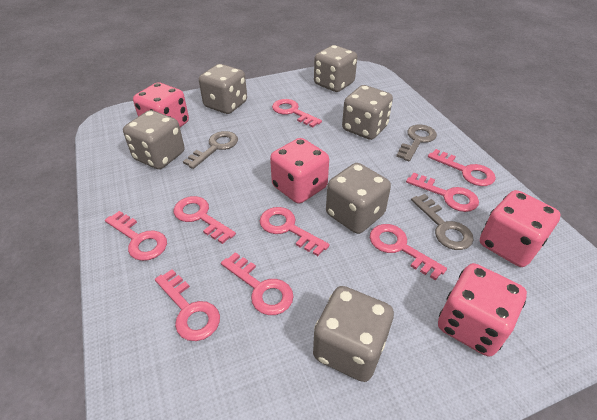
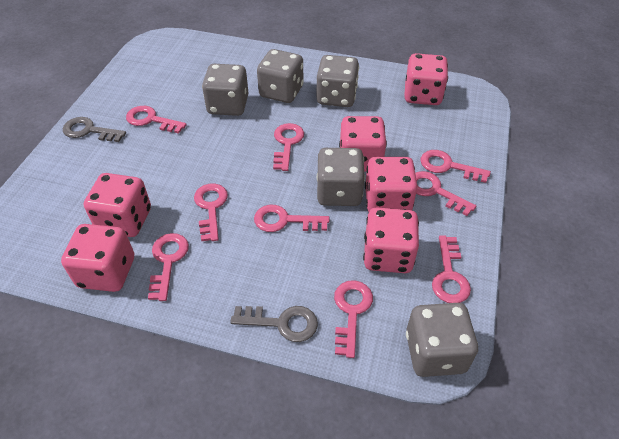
grey dice: [123,110,185,169] [199,64,247,114] [313,286,394,382] [314,45,357,92] [326,163,391,234] [342,85,393,140] = 6 -> [202,64,249,116] [257,49,304,103] [316,55,359,107] [317,148,365,206] [406,303,478,377] = 5
grey key: [183,131,238,169] [396,125,437,161] [411,194,474,250] = 3 -> [63,117,126,142] [230,306,318,342] = 2
pink dice: [133,82,189,127] [270,138,329,204] [438,263,527,357] [480,190,561,267] = 4 -> [61,224,134,292] [84,173,151,237] [339,116,387,172] [363,208,419,273] [365,157,417,212] [404,53,448,105] = 6

